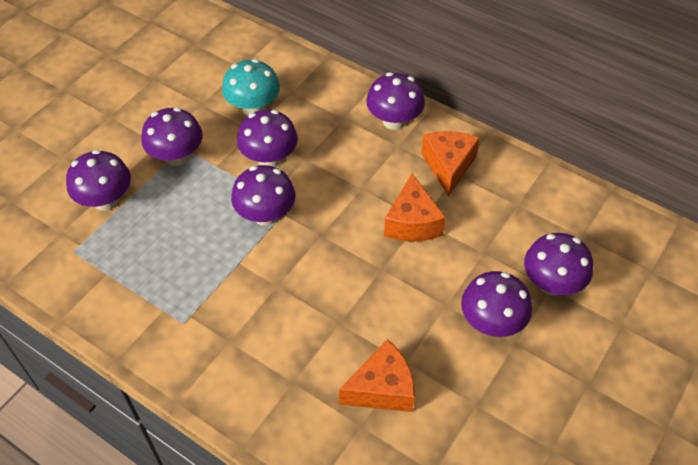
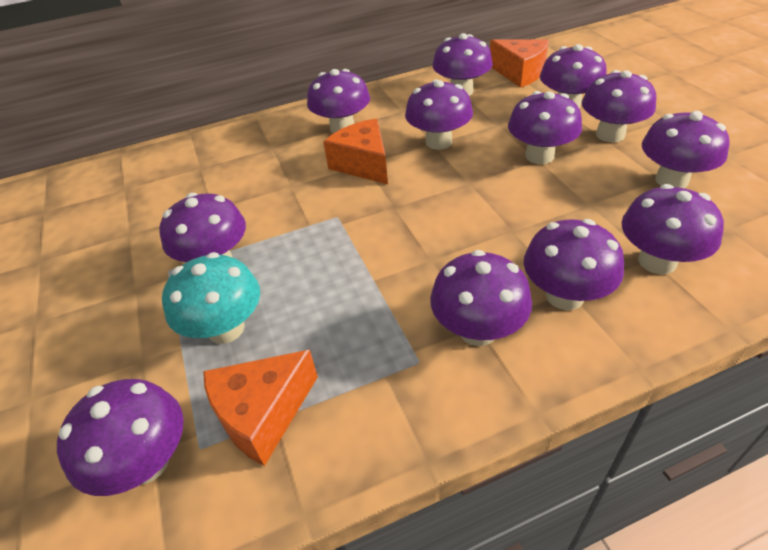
purple mushroom: [66,150,131,211] [141,107,203,166] [231,165,295,226] [237,110,298,167] [366,72,425,130] [461,271,532,337] [524,233,593,296] = 7 -> [57,379,184,496] [159,193,246,262] [307,69,370,133] [405,79,473,150] [430,250,532,346] [432,33,493,96] [508,91,582,164] [524,219,624,310] [540,44,606,109] [582,70,656,142] [621,184,724,274] [642,111,730,188] = 12

